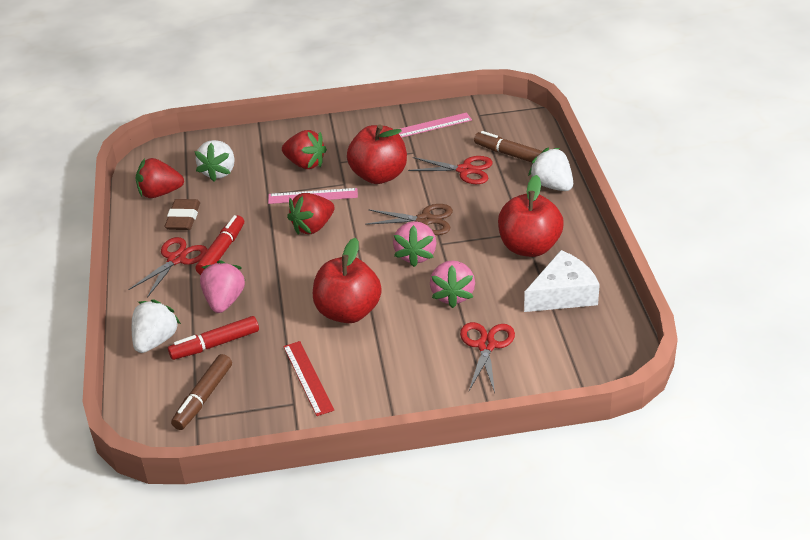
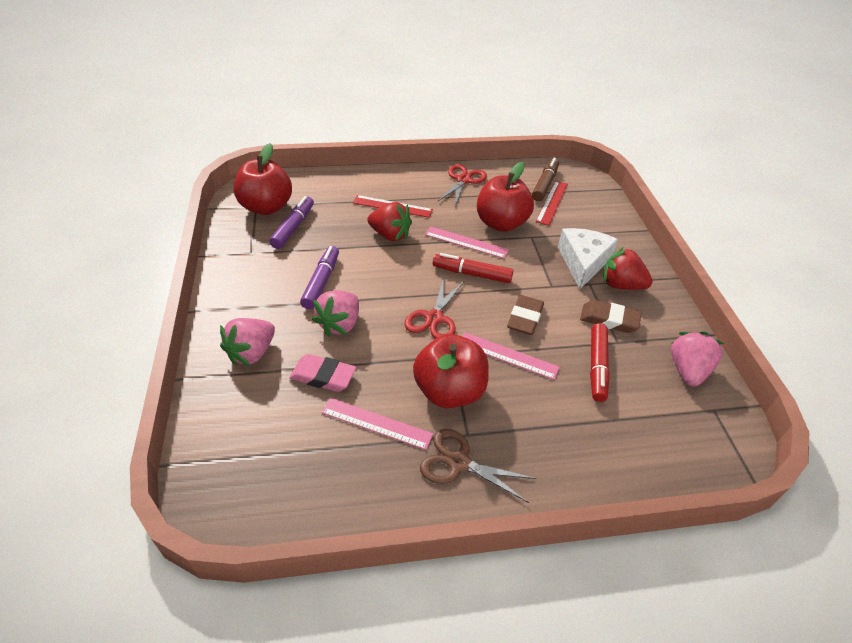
brown eraser: [165,199,200,230] = 1 -> [507,295,544,335] [580,300,641,333] = 2
brown marker: [171,354,232,430] [474,131,542,162] = 2 -> [532,158,559,201] = 1
pink eraser: none = 0 -> [289,354,356,392] = 1
pink ruler: [268,188,358,204] [398,112,472,138] = 2 -> [321,398,433,450] [425,226,509,259] [462,332,560,380] = 3
purple marker: none = 0 -> [269,196,314,249] [300,246,339,309] = 2
red ruler: [283,341,334,416] = 1 -> [353,195,433,218] [536,181,568,226] = 2
red scissors: [128,237,208,298] [408,156,493,184] [460,322,515,393] = 3 -> [404,277,465,339] [437,164,487,206] = 2
red strawberry: [136,158,184,198] [282,130,327,169] [287,193,335,235] = 3 -> [367,202,412,241] [603,247,653,290] = 2
white strawberry: [132,299,181,353] [194,140,235,182] [528,147,573,191] = 3 -> none = 0

